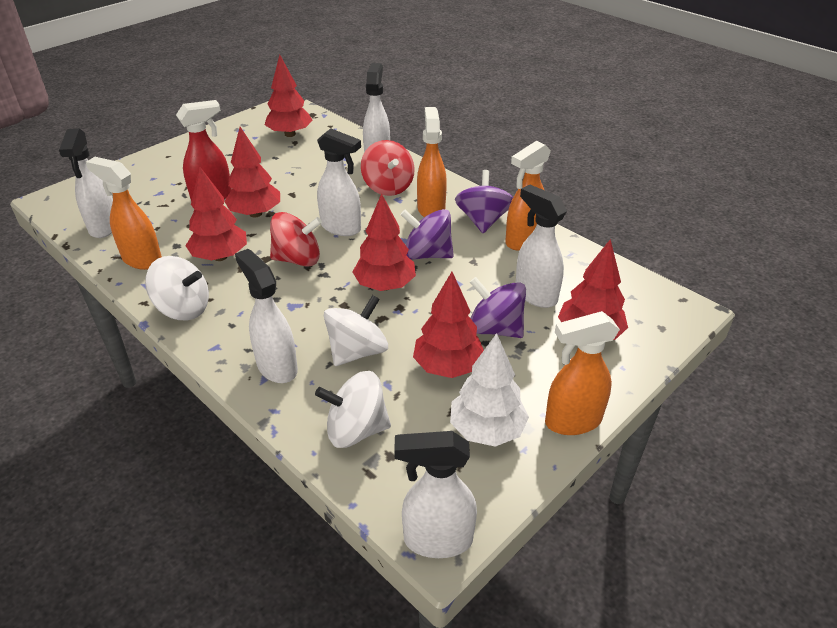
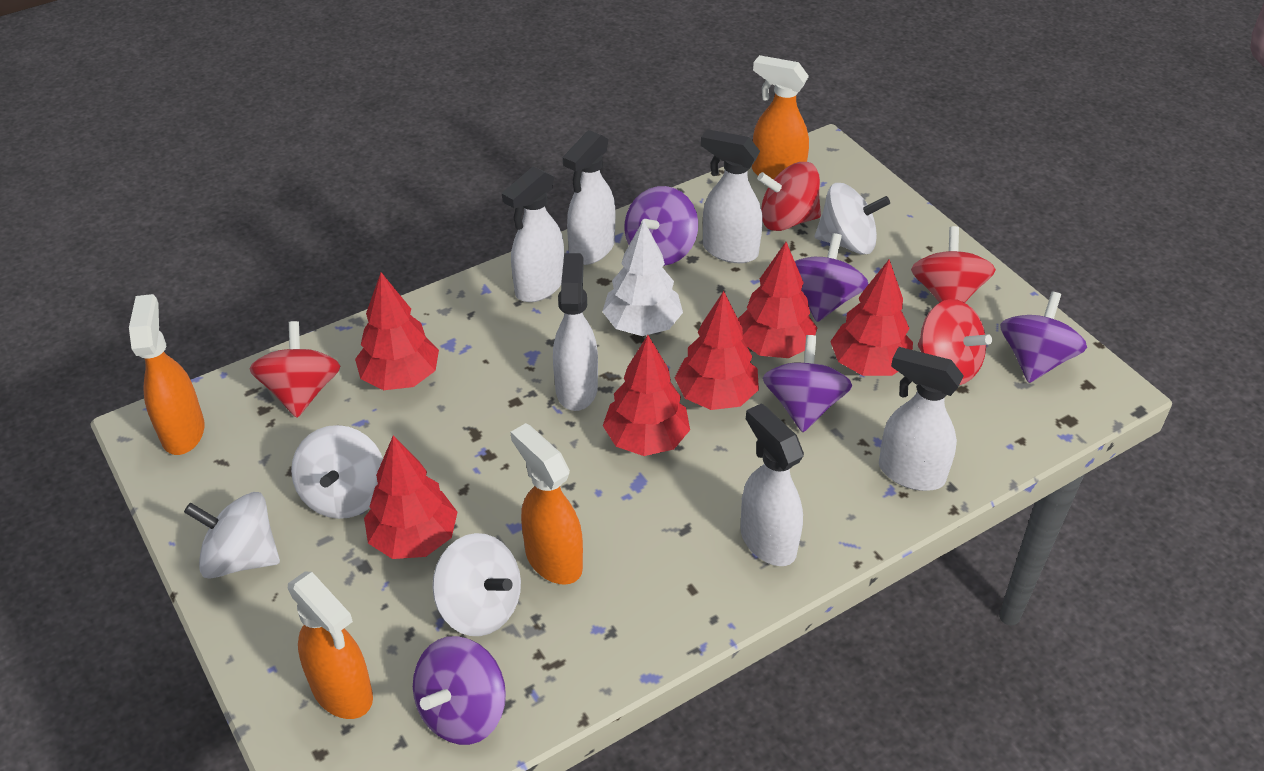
purple spinning top: [400,209,454,260] [455,170,513,233] [470,277,526,338] = 3 -> [413,636,506,745] [625,186,698,266] [763,335,852,432] [795,233,868,322] [1000,292,1087,383] = 5
red spinning top: [270,212,322,267] [361,140,415,196] = 2 -> [249,321,340,418] [757,162,821,231] [911,226,996,303] [918,299,992,385] = 4
red spray bottle: [176,100,232,201] = 1 -> none = 0
white spinning top: [145,256,209,320] [315,371,391,448] [324,295,388,366] = 3 -> [184,492,280,579] [291,425,383,519] [432,533,521,636] [815,183,890,255] = 4

